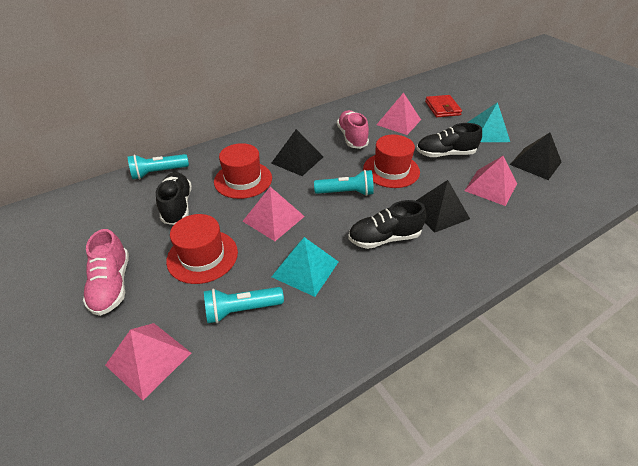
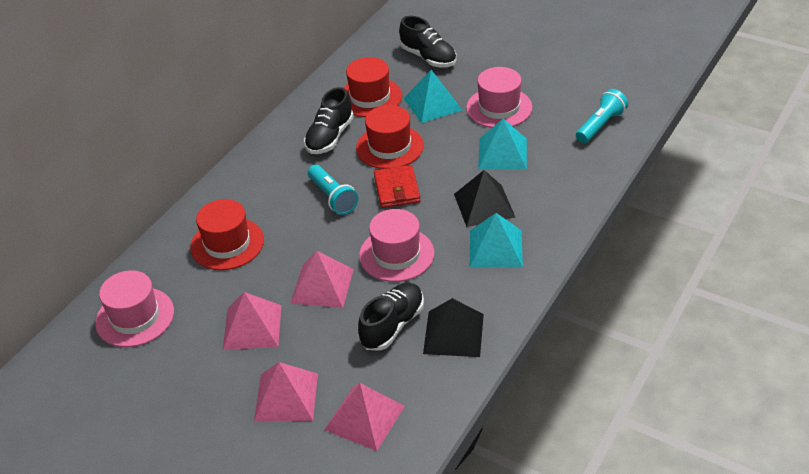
black pyramid: [271,129,323,176] [416,180,470,233] [510,133,562,180] = 3 -> [423,298,484,357] [454,170,515,227] = 2
pink hat: none = 0 -> [95,270,174,347] [359,209,434,282] [466,67,533,128] = 3
pink shoe: [83,229,129,316] [337,110,369,149] = 2 -> none = 0
turquoise flashlight: [127,154,189,179] [204,287,284,323] [314,170,374,196] = 3 -> [308,165,358,215] [576,89,628,143] = 2
turquoise pyramid: [271,237,338,297] [467,102,510,142] = 2 -> [403,70,462,123] [470,213,523,267] [478,119,527,170] = 3

